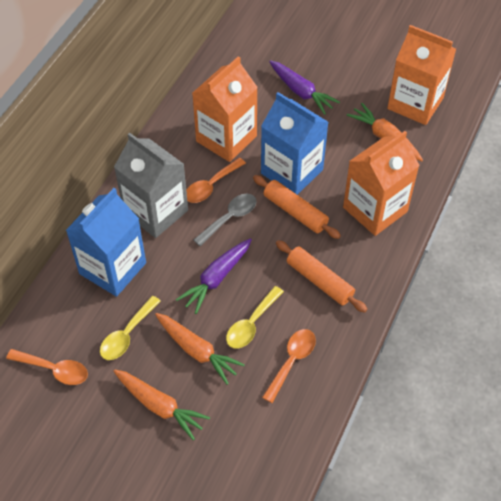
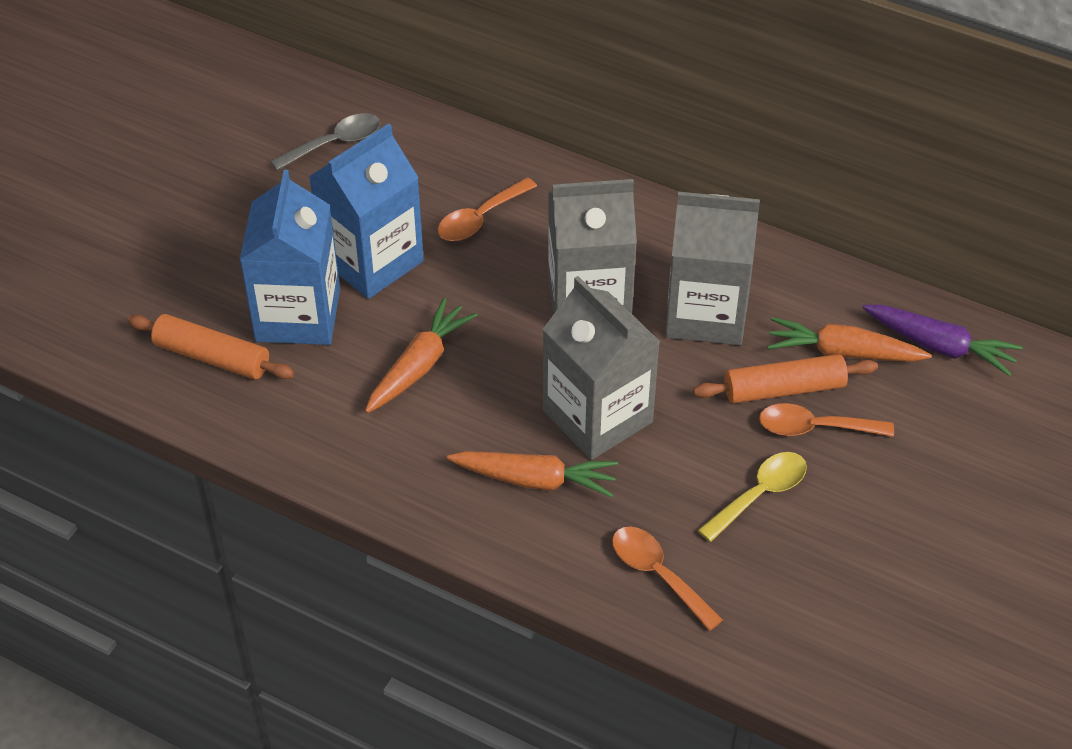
grey carton: [114,133,188,238] = 1 -> [543,276,660,460] [548,179,637,315] [665,192,760,345] = 3
orange carton: [192,56,258,162] [343,131,420,236] [387,25,456,125] = 3 -> none = 0
purple carrot: [176,238,252,314] [269,60,340,115] = 2 -> [862,305,1023,376] = 1
yellow spoon: [100,296,161,360] [226,286,284,348] = 2 -> [698,452,807,542] = 1

